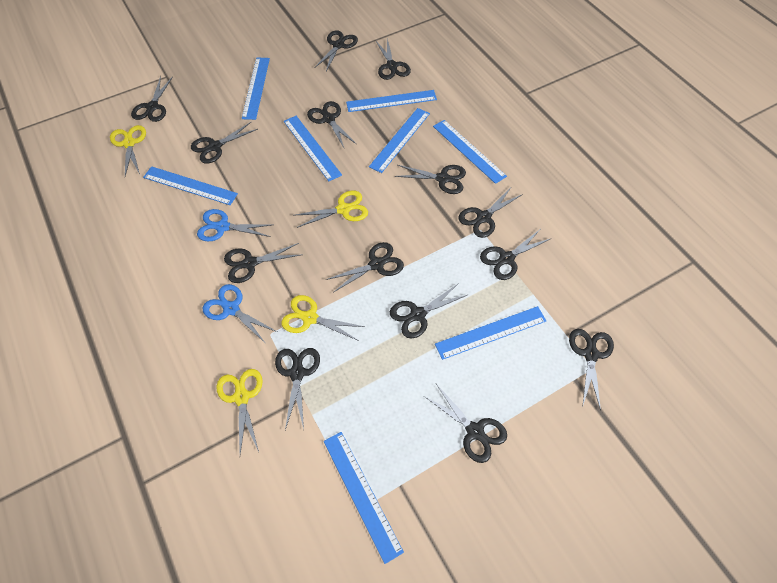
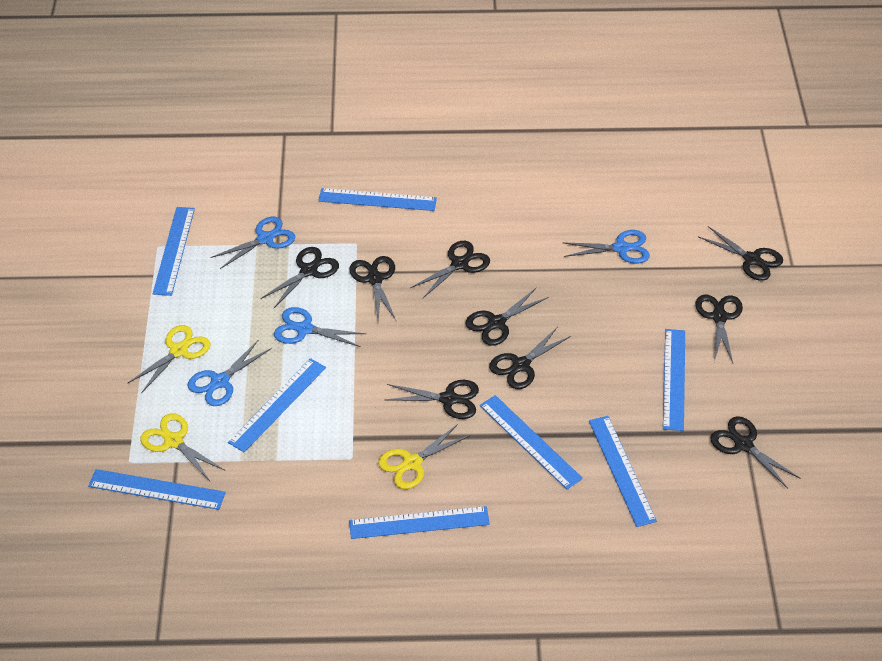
black scissors: [131,76,173,122] [191,122,258,164] [224,243,301,283] [275,348,320,430] [307,101,356,148] [314,30,358,71] [326,242,404,292] [375,38,411,80] [390,283,467,339] [394,165,466,194] [424,384,507,463] [458,186,523,238] [480,230,552,280] [569,329,614,411] = 14 -> [261,247,339,308] [349,256,396,320] [385,380,479,419] [410,241,490,298] [465,288,548,346] [489,328,571,389] [696,295,743,363] [698,226,783,281] [710,416,801,489] = 9
blue scissors: [197,209,271,242] [203,284,277,344] = 2 -> [188,339,272,406] [210,217,296,269] [274,307,366,347] [562,230,650,264] = 4
yellow scissors: [110,125,146,176] [216,369,263,454] [281,295,365,341] [293,191,368,228] = 4 -> [128,325,210,393] [140,413,224,481] [378,424,470,489] = 3

